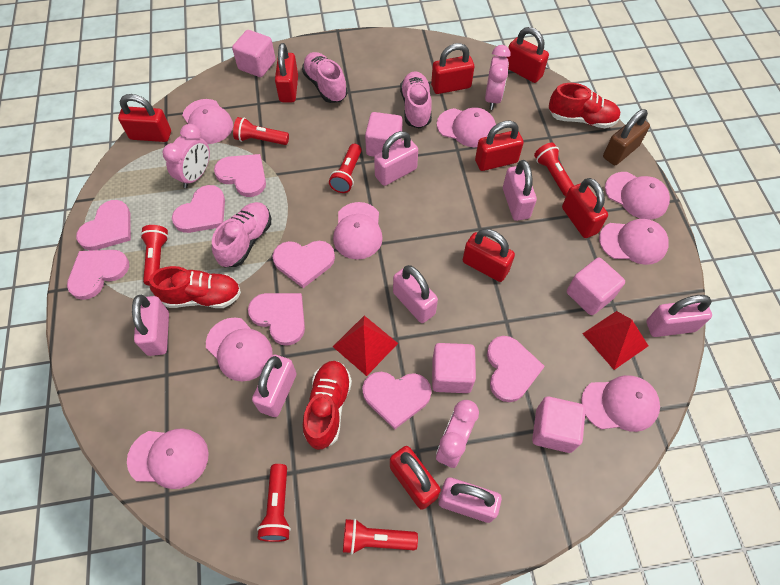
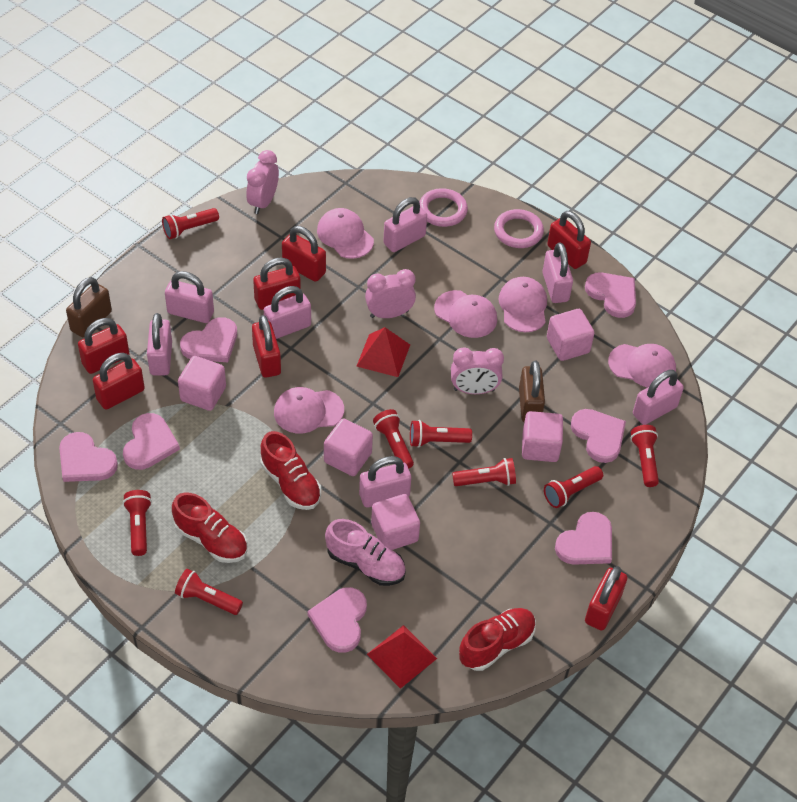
brown padlock: [603,109,650,165] = 1 -> [66,277,112,337] [519,361,545,422] = 2
pink cap: [127,428,209,489] [182,99,233,144] [206,318,273,381] [333,202,383,259] [437,107,496,147] [581,375,660,432] [599,219,669,265] [605,172,670,220] = 8 -> [274,387,344,434] [317,208,374,259] [434,290,497,338] [499,277,547,332] [608,344,676,388] = 5
pink heart: [67,250,129,300] [76,200,131,251] [172,185,225,233] [214,154,266,197] [248,293,305,346] [272,241,335,288] [362,372,432,430] [487,336,545,402] = 8 -> [59,432,118,482] [123,413,180,470] [180,317,237,362] [307,587,367,653] [555,512,612,565] [571,409,626,463] [585,273,636,318] = 7
pink ring: none = 0 -> [419,188,468,227] [494,209,544,248] = 2
pink shoe: [212,202,271,267] [302,52,348,103] [400,71,432,129] = 3 -> [325,519,406,586] = 1
red flashlight: [140,225,169,285] [233,117,289,145] [257,464,291,542] [329,144,362,193] [343,519,418,554] [534,143,574,196] = 6 -> [123,490,152,556] [162,208,219,239] [175,569,243,615] [373,409,414,469] [410,420,472,448] [452,458,516,486] [544,466,603,508] [630,425,659,487] = 8
red padlock: [118,94,171,142] [275,43,298,102] [390,446,441,510] [431,43,474,94] [463,229,515,282] [475,120,524,171] [506,27,549,83] [562,178,608,238] = 8 -> [78,318,130,374] [93,353,145,410] [252,315,281,378] [253,257,301,310] [282,226,326,282] [547,211,591,269] [585,566,627,631] = 7

